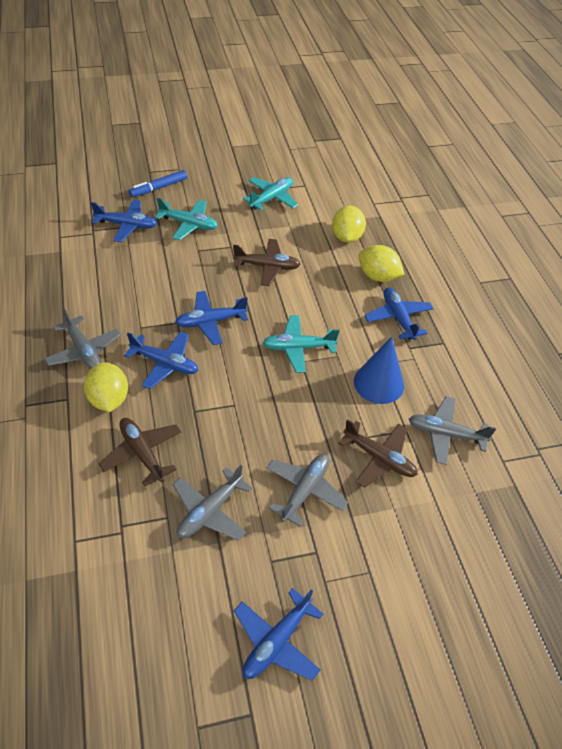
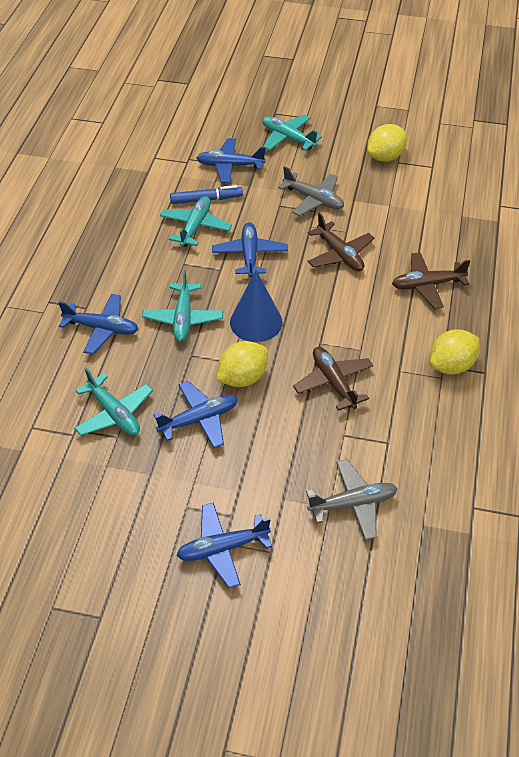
grey plane: [44,308,121,369] [172,465,252,541] [266,454,348,527] [409,396,496,465] = 4 -> [278,166,344,216] [306,459,398,540] = 2
turquoise plane: [155,198,218,240] [243,177,298,210] [262,315,340,373] = 3 -> [74,368,153,436] [142,270,223,342] [160,196,232,247] [262,114,322,151] = 4

